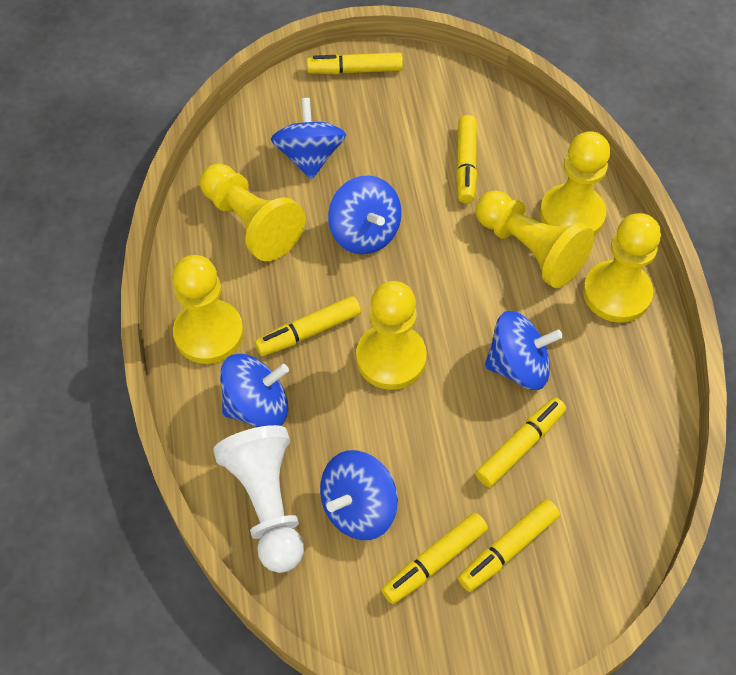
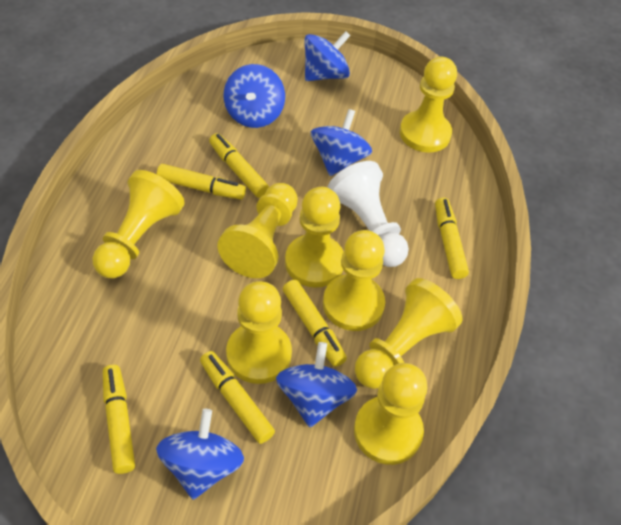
yellow pawn: [172,255,244,364] [200,163,305,261] [356,281,427,390] [475,190,595,288] [540,131,610,236] [583,213,661,323] = 6 -> [92,170,185,278] [218,183,298,278] [226,281,292,384] [285,187,344,288] [323,230,385,331] [354,363,427,465] [355,278,463,389] [400,57,457,153] = 8

